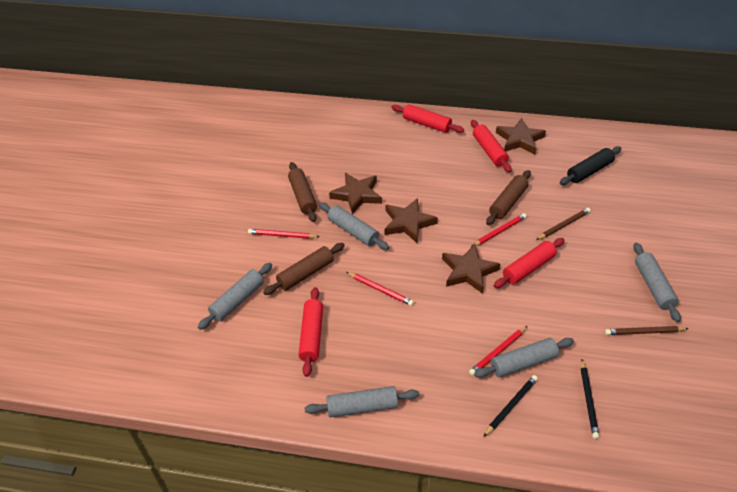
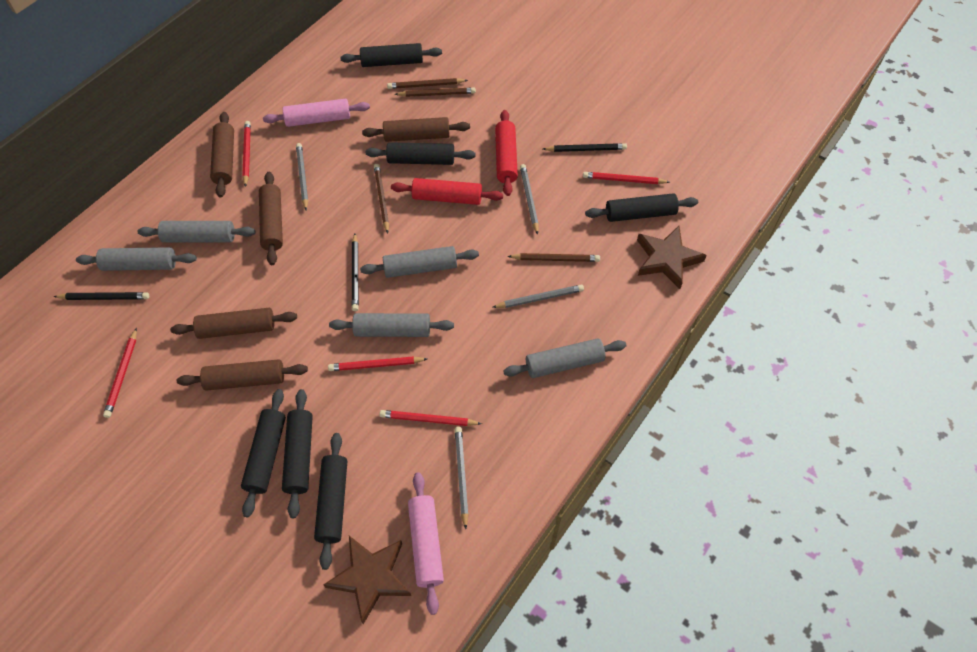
black pencil: [483,375,538,437] [581,359,599,439] = 2 -> [53,292,149,300] [352,233,359,311] [543,143,627,152] = 3
black rolling pin: [560,146,621,185] = 1 -> [241,389,286,517] [282,389,313,518] [314,433,347,570] [340,43,442,67] [366,142,475,165] [585,193,698,222] = 6
brown pencil: [536,208,591,240] [605,326,689,335] = 2 -> [374,164,389,234] [387,78,468,89] [394,88,476,97] [508,253,600,262] = 4
brown rolling pin: [263,243,345,295] [288,162,317,222] [486,170,531,225] = 3 -> [170,308,297,339] [177,359,308,391] [210,112,234,198] [259,172,283,265] [362,117,470,142] = 5
brown star: [329,173,382,214] [385,198,438,243] [442,244,500,294] [496,118,546,154] = 4 -> [323,536,411,624] [637,226,707,289] = 2
grey pencil: none = 0 -> [296,143,308,210] [455,427,469,529] [492,285,584,308] [520,164,539,235] = 4
pink rolling pin: none = 0 -> [263,99,370,127] [408,472,444,615] = 2
red pencil: [248,229,320,239] [346,272,414,306] [469,326,527,376] [471,213,527,247] = 4 -> [103,328,137,418] [242,121,251,187] [328,356,427,371] [380,410,482,426] [583,172,669,184] = 5
red rolling pin: [298,287,323,377] [392,104,464,133] [471,120,512,173] [494,238,565,288] = 4 -> [391,178,503,205] [495,110,518,196] = 2

